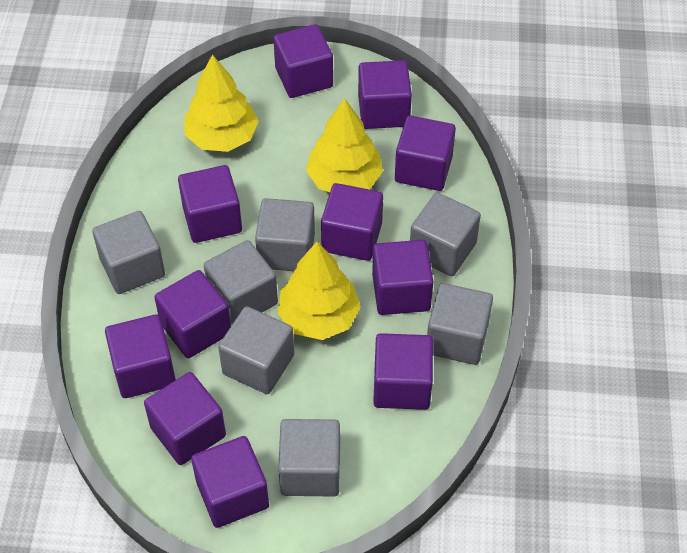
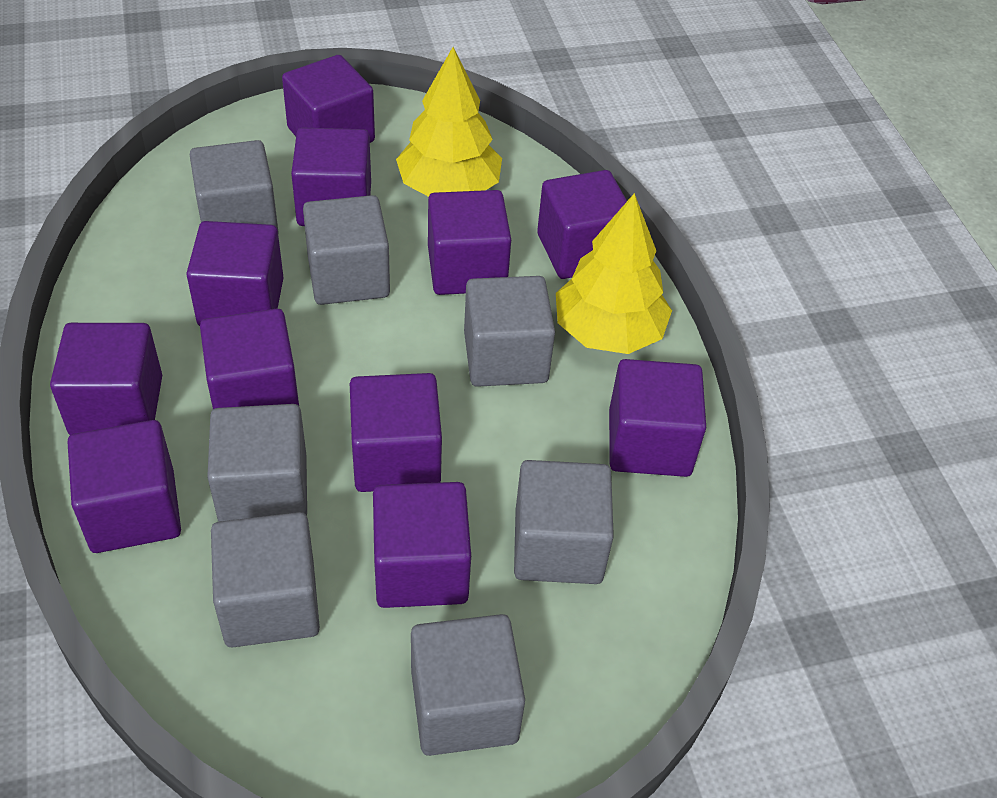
yellow tree: [184,54,259,152] [278,242,361,340] [306,98,383,192] = 3 -> [396,47,502,197] [556,193,672,354] = 2

